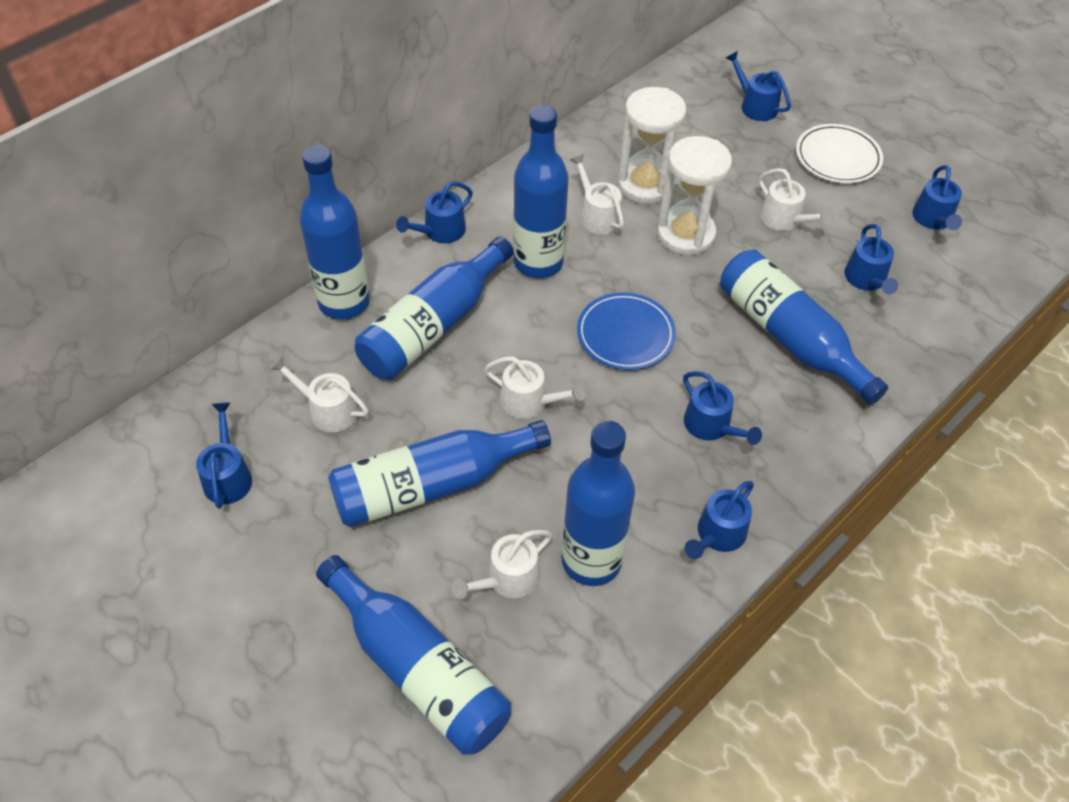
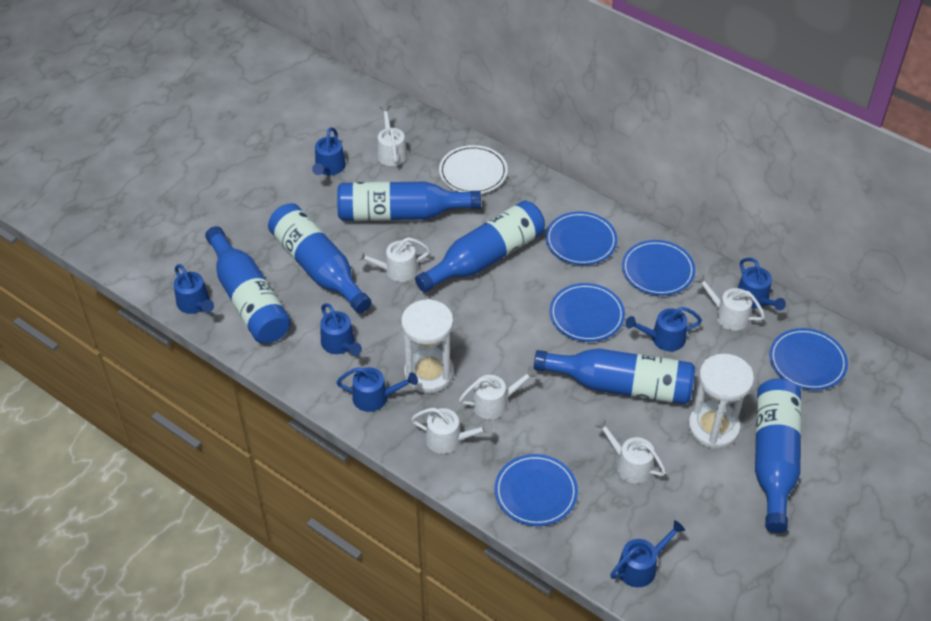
blue bottle: [300,145,370,320] [316,555,511,755] [328,420,551,527] [355,237,514,380] [513,105,569,278] [562,421,635,586] [720,249,888,405] = 7 -> [205,226,291,343] [268,203,371,313] [337,182,481,221] [415,200,545,293] [534,348,695,404] [755,378,801,533] = 6
blue plate: [577,292,676,370] = 1 -> [495,454,578,526] [545,212,617,265] [549,283,625,342] [622,240,695,296] [769,328,848,390] = 5
white watering can: [270,356,368,432] [452,530,552,599] [484,357,586,419] [570,154,624,235] [759,168,834,231] = 5 -> [355,237,430,282] [377,105,407,166] [411,408,493,454] [459,366,538,419] [594,418,666,483] [694,273,765,331] = 6

